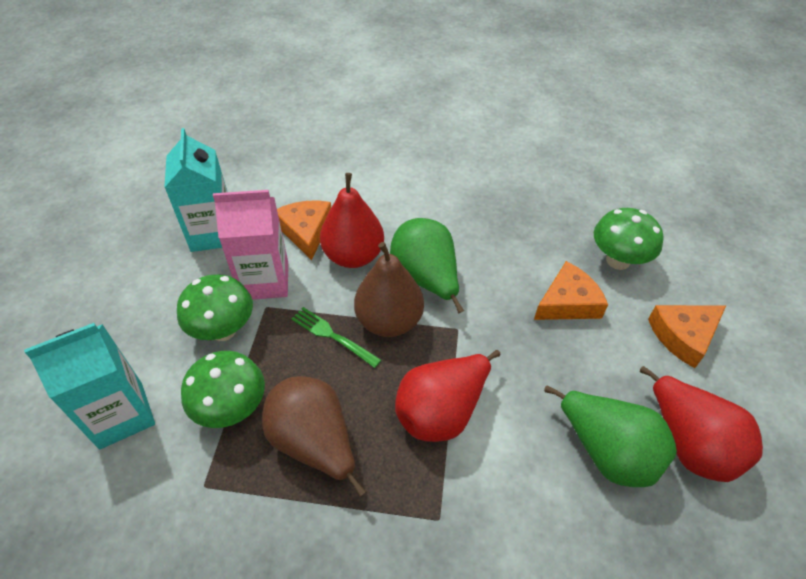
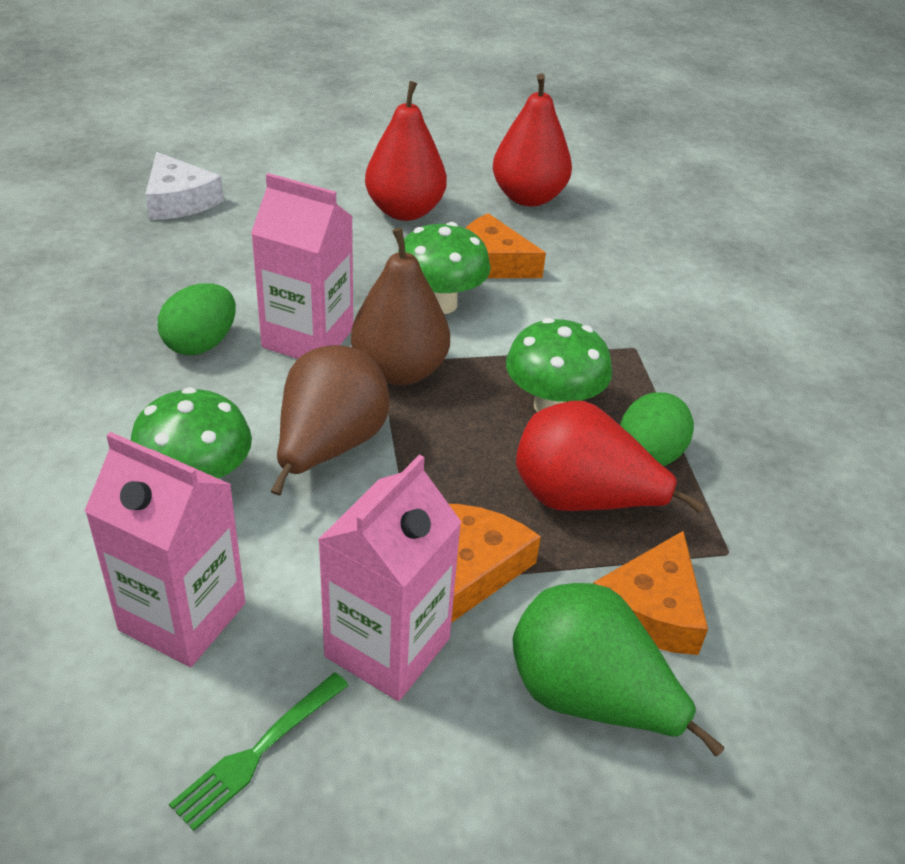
green egg: none = 0 -> [158,283,236,356] [620,392,694,466] = 2
green pear: [390,218,464,314] [544,385,677,487] = 2 -> [512,583,725,756] = 1
pink carton: [213,190,288,300] = 1 -> [85,432,245,667] [251,173,353,359] [318,454,461,701] = 3
turquoise carton: [24,323,155,450] [164,128,227,252] = 2 -> none = 0
white cheese: none = 0 -> [145,152,224,220] = 1

